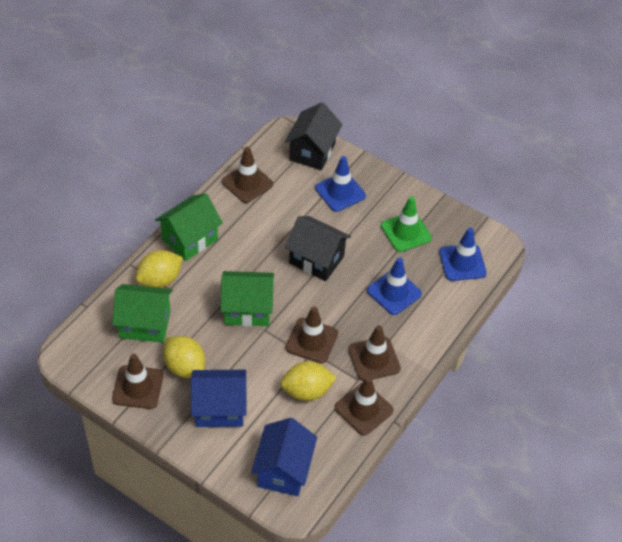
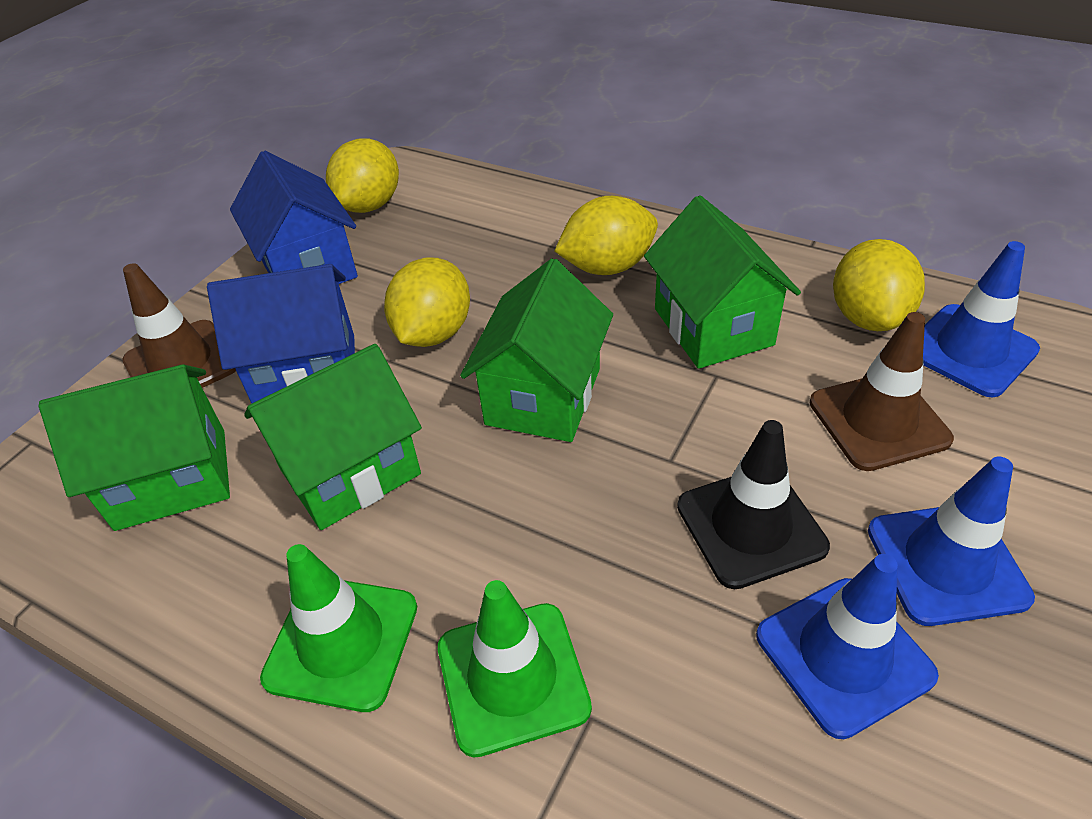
black house: [285,102,343,170] [285,216,351,281] = 2 -> none = 0
black traffic cone: none = 0 -> [677,420,830,589] = 1
brown traffic cone: [112,354,164,409] [222,147,273,203] [285,306,338,364] [334,376,393,435] [348,325,401,381] = 5 -> [122,263,236,388] [810,312,954,471] = 2
green house: [112,284,173,343] [155,194,223,261] [221,271,274,326] = 3 -> [38,364,230,531] [244,344,422,530] [460,258,613,442] [644,195,801,369] = 4
green traffic cone: [381,197,432,252] = 1 -> [260,544,417,712] [438,580,592,758] = 2
yellow lemon: [135,250,183,288] [163,336,205,378] [280,361,337,401] = 3 -> [326,138,399,213] [384,257,470,347] [555,196,658,275] [833,239,925,331] = 4

